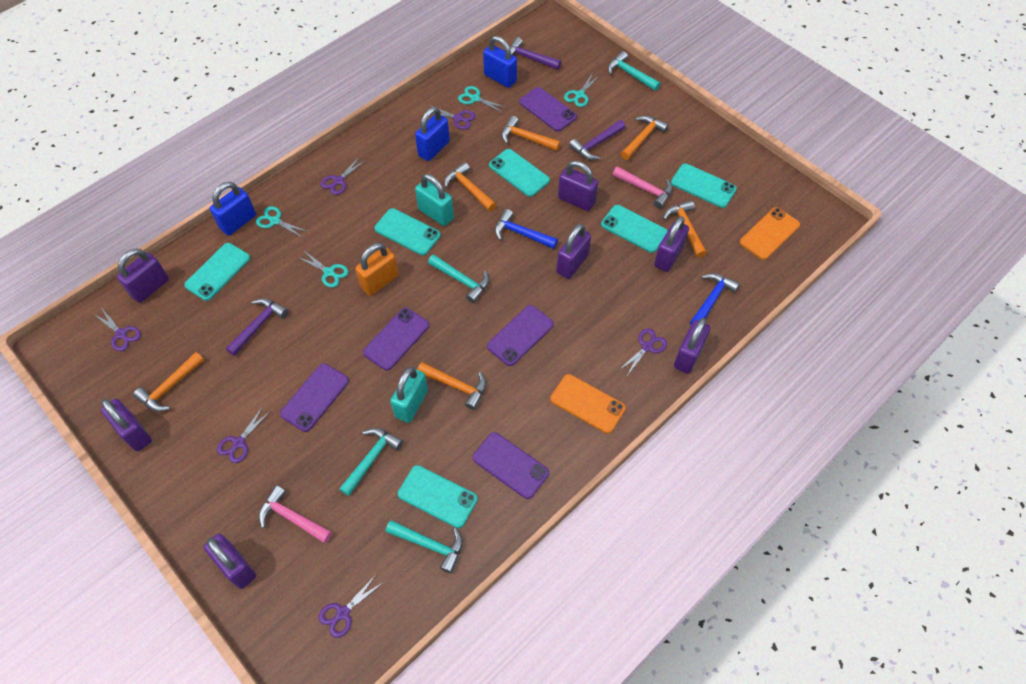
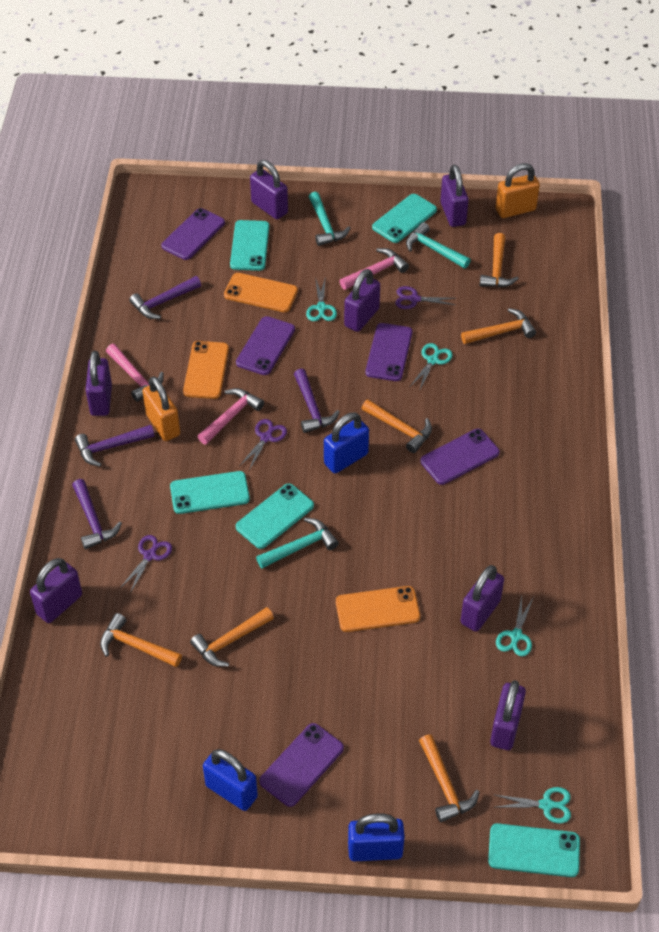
blue hammer: [495,209,558,249] [690,273,740,325] = 2 -> none = 0
orange padlock: [355,243,399,296] = 1 -> [142,376,180,441] [496,163,540,218] = 2
orange phone: [550,374,626,434] [740,207,800,260] = 2 -> [183,341,229,399] [224,273,298,312] [336,586,420,632] = 3
pink hammer: [259,485,332,543] [612,166,673,209] = 2 -> [106,344,164,402] [197,388,264,445] [340,248,409,290] = 3
purple hammer: [226,298,288,356] [510,37,561,70] [569,120,625,160] = 3 -> [72,479,122,549] [75,425,155,467] [129,276,201,319] [294,369,340,433] = 4
purple scissors: [94,309,141,351] [217,406,269,463] [318,576,384,638] [321,156,366,195] [428,105,475,129] [618,329,667,377] = 6 -> [120,535,172,593] [240,419,287,470] [395,286,456,309] = 3
turquoise hammer: [339,428,403,496] [385,520,463,573] [428,255,489,303] [608,51,661,91] = 4 -> [256,518,339,568] [309,192,350,246] [406,222,471,269] = 3
turquoise padlock: [390,367,428,423] [415,174,454,226] = 2 -> none = 0
turquoise phone: [184,243,250,301] [374,208,441,255] [398,465,478,528] [489,149,550,197] [601,205,668,253] [671,163,737,208] = 6 -> [170,471,250,514] [230,220,270,271] [236,483,314,549] [372,194,437,243] [488,823,580,877] = 5

